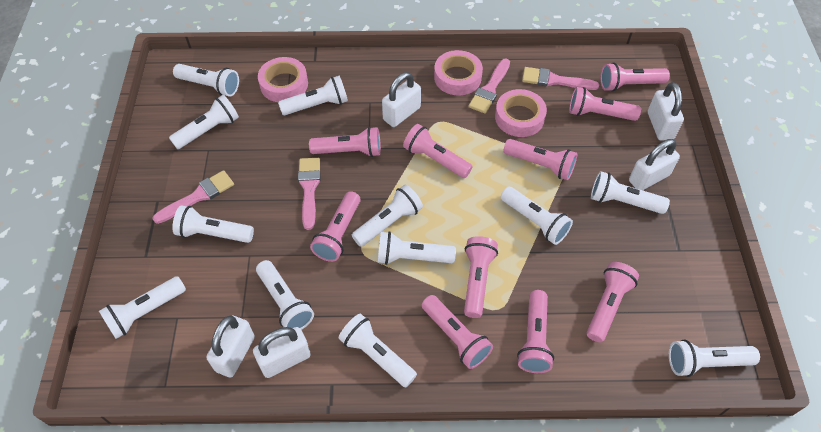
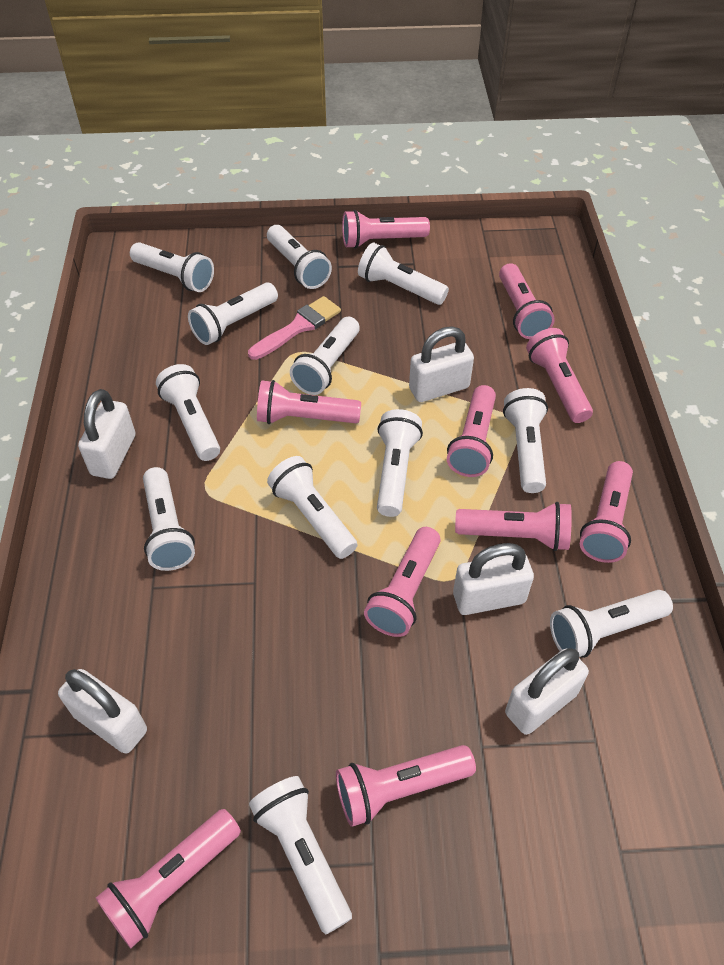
pink brush: [152,170,234,224] [298,158,321,230] [468,59,510,114] [522,67,599,90] = 4 -> [248,296,341,360] = 1
pink tape: [258,57,308,102] [434,50,483,95] [495,89,547,137] = 3 -> none = 0

